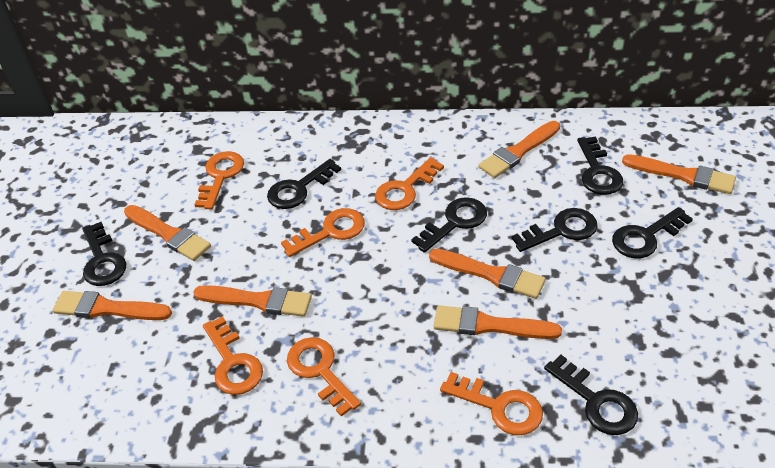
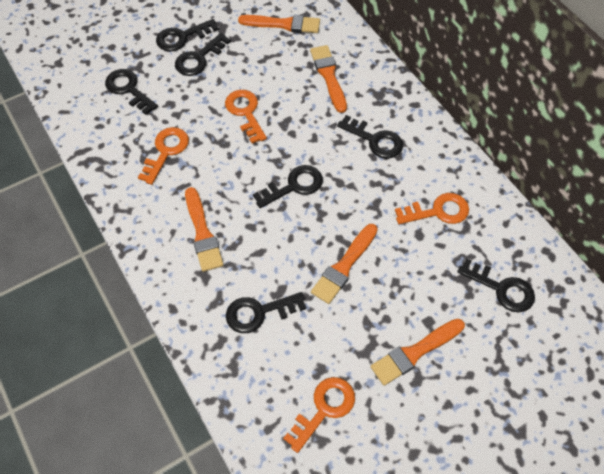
orange brush: [53,291,172,320] [124,205,211,261] [193,285,312,317] [429,249,546,299] [434,305,562,339] [478,121,560,178] [622,154,736,194] = 7 -> [185,187,224,272] [238,15,320,33] [310,45,347,113] [311,224,378,304] [371,319,465,386] = 5
orange key: [194,151,244,210] [203,316,263,395] [281,208,365,257] [287,337,361,416] [375,157,444,210] [440,372,543,435] = 6 -> [138,127,189,185] [225,90,267,144] [283,377,355,453] [395,193,469,224] = 4

